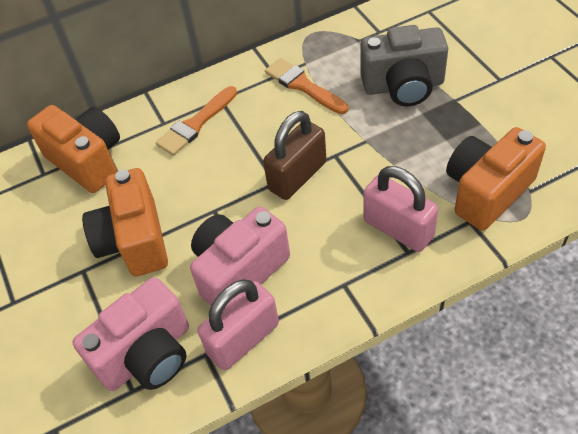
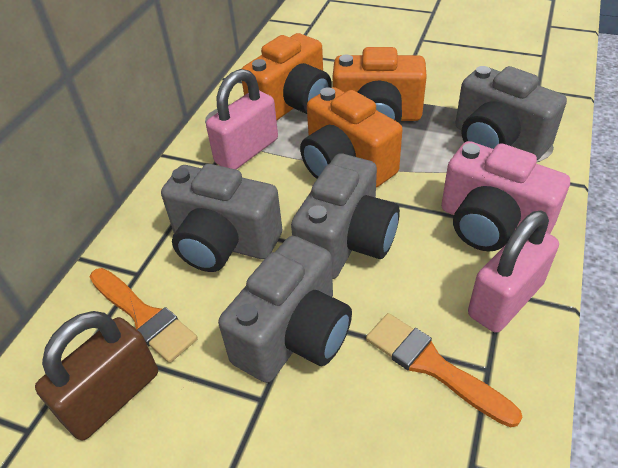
grey camera: [361,25,448,106] = 1 -> [161,164,282,272] [218,236,352,383] [291,154,400,279] [455,66,567,160] = 4
pink camera: [73,277,189,391] [190,206,290,306] = 2 -> [441,141,570,251] = 1

